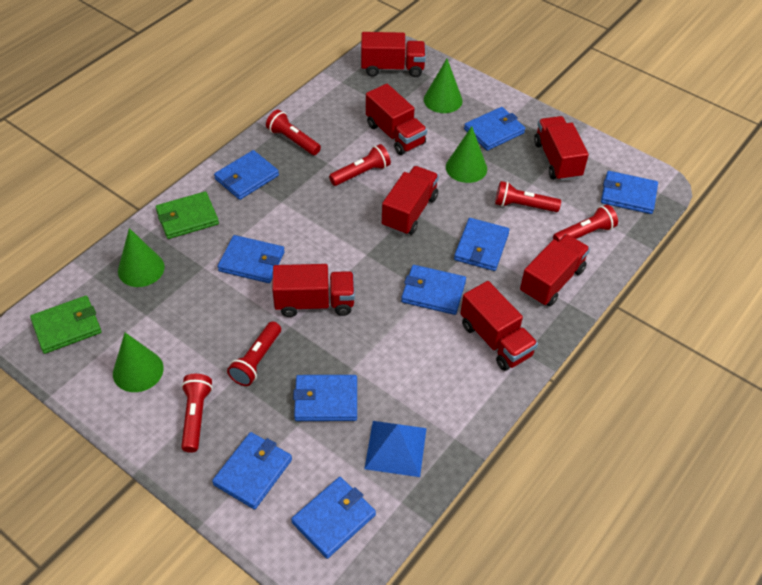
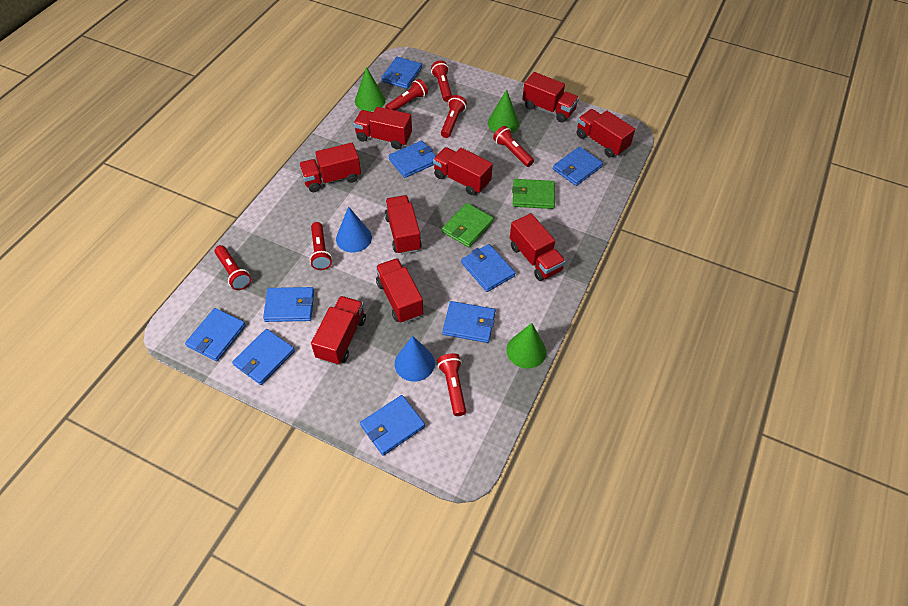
blue cone: none = 0 -> [336,206,372,253] [395,336,435,382] = 2
blue pyramid: [364,421,427,477] = 1 -> none = 0
green cone: [113,333,164,392] [118,228,165,287] [424,59,463,113] [446,126,487,183] = 4 -> [355,67,386,111] [488,89,519,133] [506,323,546,369] = 3
red flashlight: [181,374,213,453] [227,321,281,386] [266,110,321,155] [329,144,391,186] [495,181,561,212] [553,204,618,241] = 6 -> [215,245,251,290] [310,222,332,270] [385,79,428,111] [431,61,452,102] [437,353,466,416] [441,95,467,138] [493,126,534,167] = 7
red truck: [272,264,355,317] [361,32,426,77] [366,84,427,155] [382,166,439,235] [460,281,538,371] [520,234,590,306] [534,116,589,181] = 7 -> [299,143,361,192] [311,296,366,365] [354,107,412,149] [376,258,423,323] [385,195,422,255] [433,147,493,196] [510,213,566,281] [522,72,579,123] [577,109,635,158] = 9

